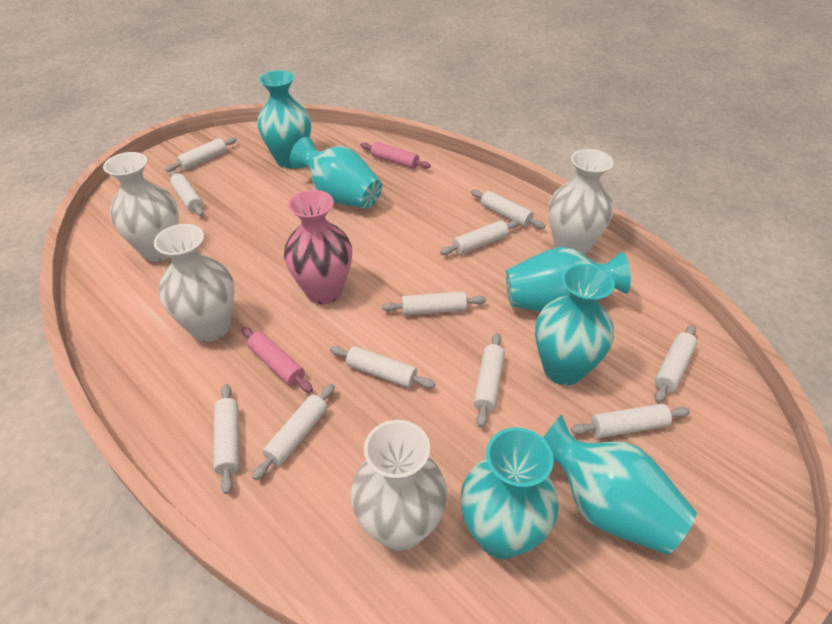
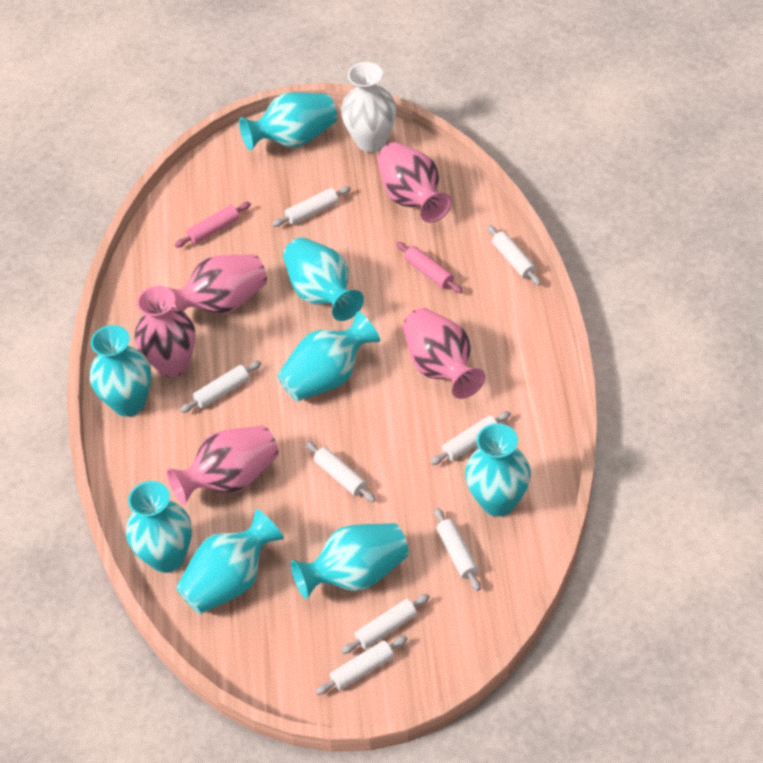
pink vase: [284,190,352,304] = 1 -> [135,286,196,377] [166,425,279,505] [167,254,267,315] [377,142,452,223] [403,308,485,399] = 5
turquoise vase: [257,70,311,168] [290,137,382,209] [461,427,559,559] [506,247,631,312] [535,264,615,385] [543,415,697,555] = 6 -> [89,325,151,417] [126,481,192,573] [176,509,284,614] [239,92,337,150] [277,312,380,401] [283,238,364,321] [291,523,409,599] [465,423,531,517] = 8
white rolling pin: [165,137,237,172] [170,171,204,216] [214,384,240,494] [252,384,335,480] [330,346,435,388] [382,291,486,315] [440,220,519,255] [471,189,545,229] [473,333,505,427] [571,404,690,438] [655,325,697,403] = 11 -> [180,361,262,413] [272,186,351,227] [305,441,376,502] [315,636,408,695] [341,594,430,654] [430,411,511,465] [435,508,480,591] [487,225,541,286] = 8
white vase: [103,152,179,262] [154,224,235,342] [350,420,447,551] [549,149,614,256] = 4 -> [341,62,396,153] = 1

